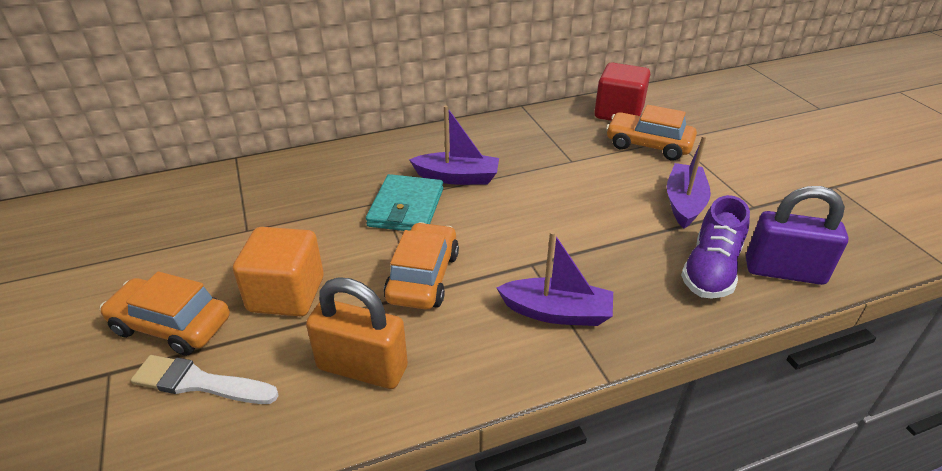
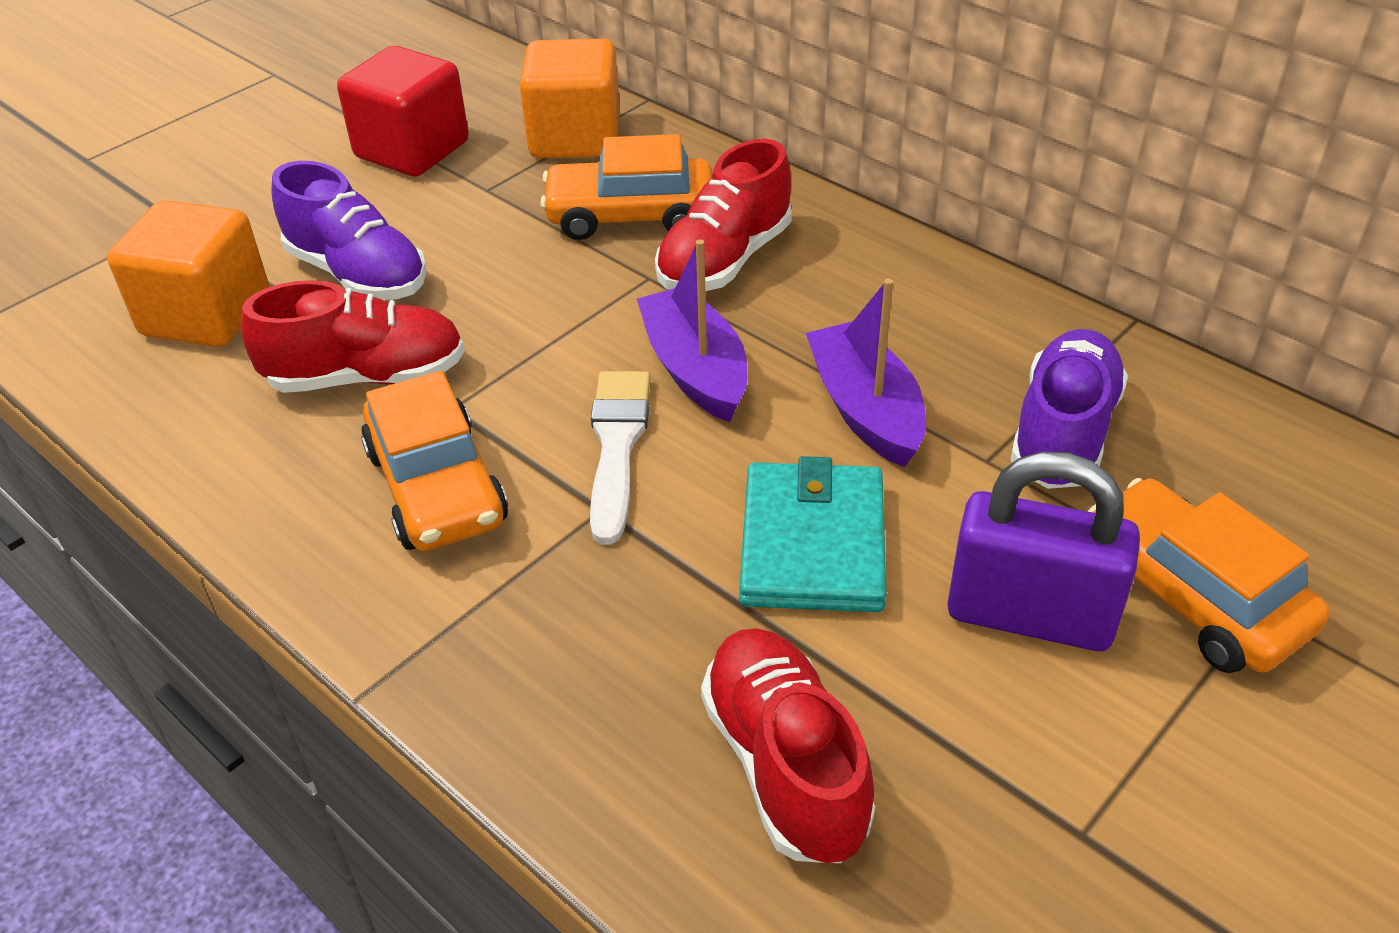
orange cube: [233,227,324,316] = 1 -> [108,200,269,347] [520,39,620,158] = 2
orange padlock: [306,277,408,389] = 1 -> none = 0
purple boat: [409,105,499,185] [496,231,613,326] [667,135,711,229] = 3 -> [637,239,747,422] [806,279,926,467] = 2
purple shoe: [681,195,750,299] = 1 -> [272,161,427,300] [1011,329,1128,489] = 2
red shoe: none = 0 -> [241,280,465,393] [655,139,792,291] [701,628,875,863] = 3

